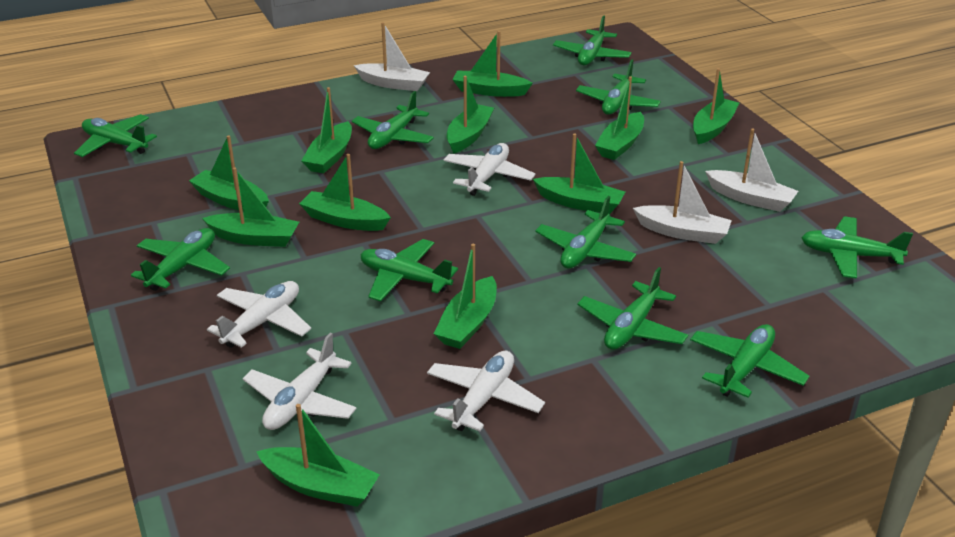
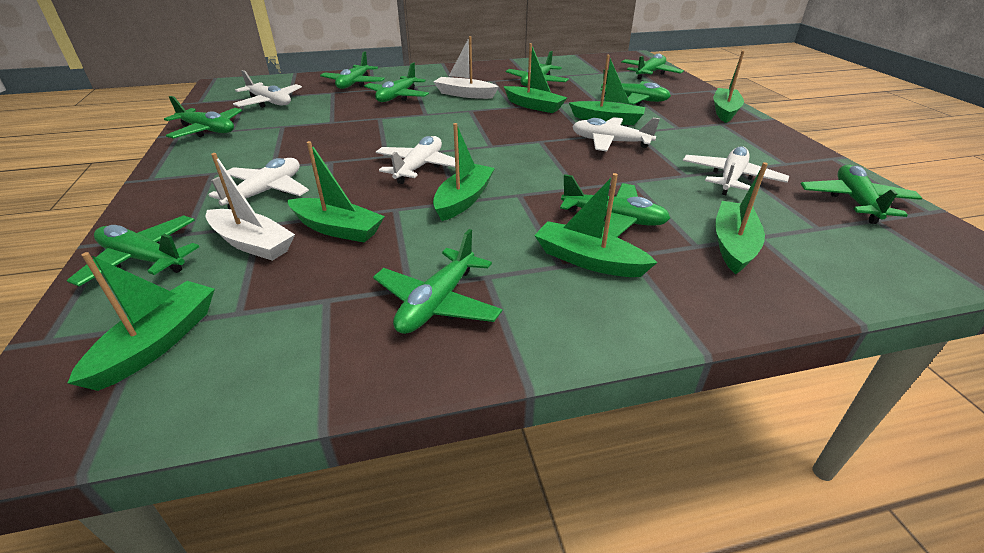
green boat: [189,135,269,210] [202,167,299,247] [256,404,380,507] [299,154,391,231] [301,87,352,173] [434,244,497,349] [447,76,494,154] [453,31,533,97] [533,133,625,214] [595,76,644,160] [693,68,739,144] = 11 -> [68,252,215,391] [287,141,385,243] [433,123,495,221] [504,43,567,113] [534,173,657,277] [569,55,645,125] [713,51,744,123] [715,162,768,275] = 8
white boat: [354,22,430,91] [633,161,732,244] [705,128,798,212] = 3 -> [206,153,295,261] [434,36,499,99] = 2
white plane: [207,281,311,348] [243,333,357,430] [427,351,545,431] [444,143,535,196] = 4 -> [208,158,309,209] [233,70,302,108] [376,136,455,184] [572,117,660,152] [683,146,789,195] = 5

